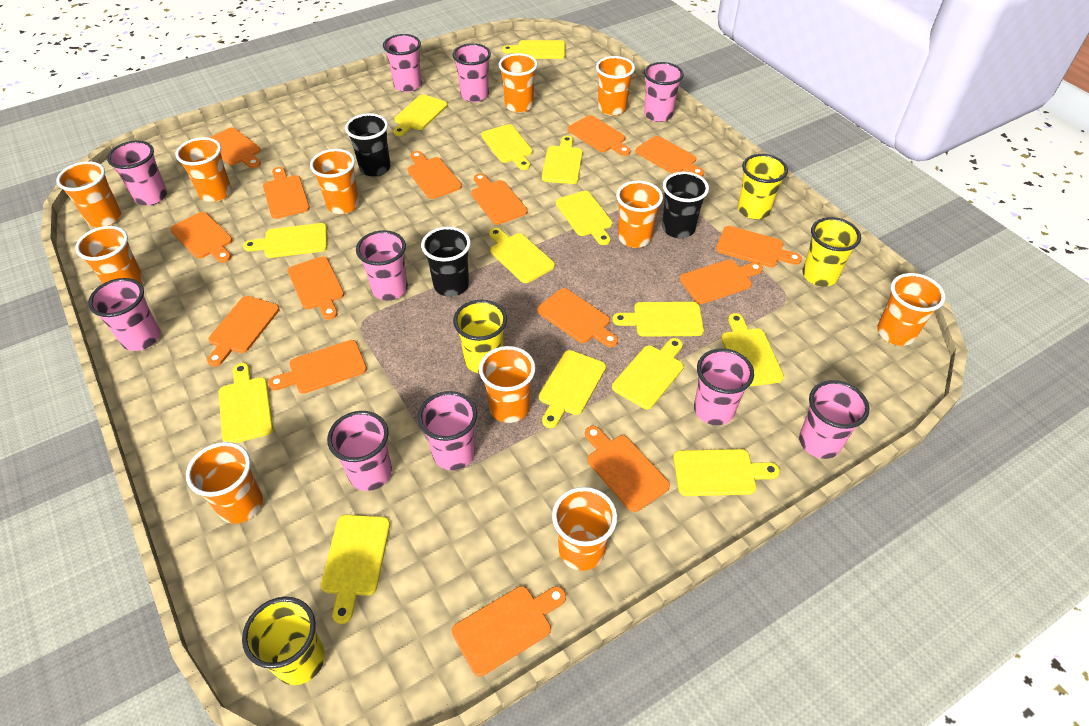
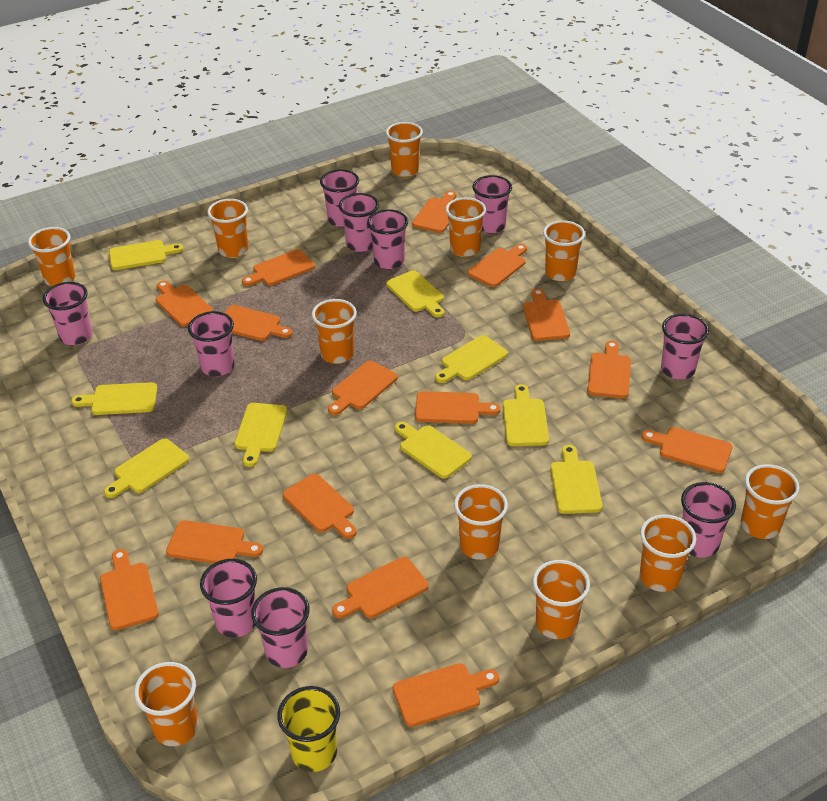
black cup: [345,113,391,177] [421,227,471,297] [662,172,709,238] = 3 -> none = 0
yellow cup: [242,597,325,685] [453,300,507,373] [738,154,788,219] [803,217,861,287] = 4 -> [278,686,340,772] = 1
yellow cutting board: [219,363,273,443] [243,223,327,258] [321,515,390,624] [393,94,448,136] [481,124,533,170] [489,228,555,283] [502,40,565,59] [539,350,606,428] [542,136,583,184] [556,191,613,245] [612,302,704,337] [612,338,684,409] [673,449,780,496] [721,313,784,387] = 14 -> [71,382,157,415] [104,438,189,498] [109,240,183,270] [234,403,287,467] [386,270,445,318] [395,422,472,479] [435,335,508,383] [503,384,549,446] [550,445,603,514] = 9

